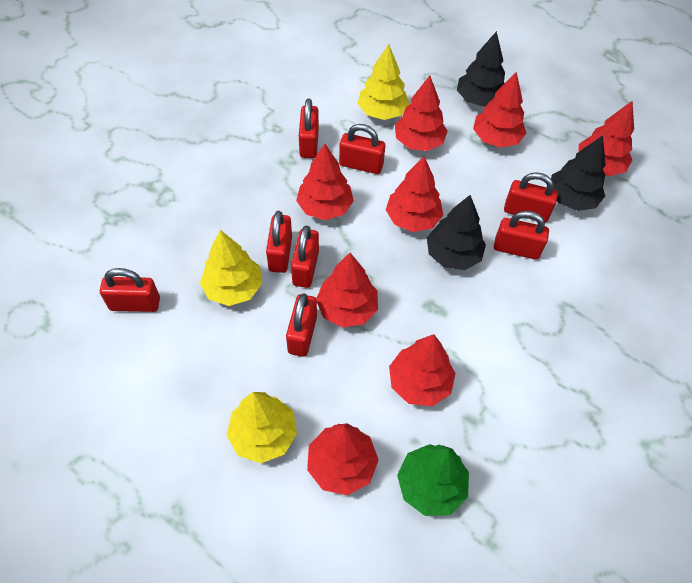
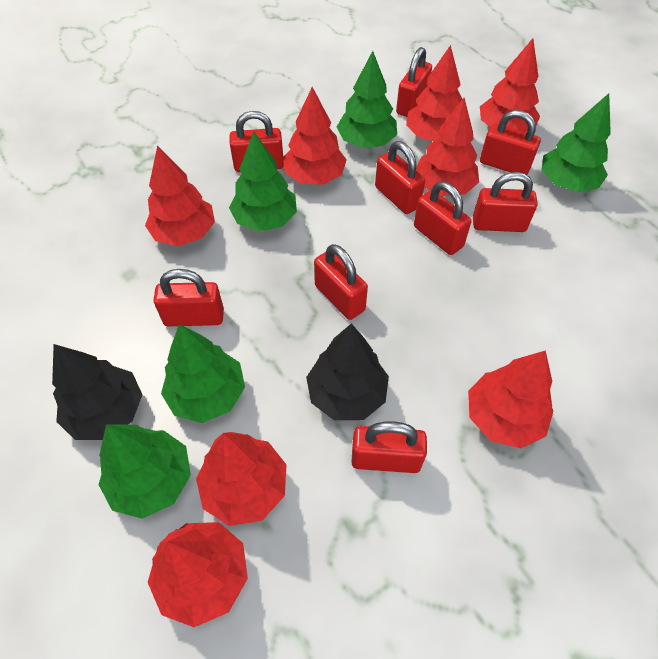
black tree: [427,195,486,270] [457,31,505,107] [551,135,606,211] = 3 -> [52,344,142,440] [306,324,389,420] = 2
green tree: [397,444,469,516] = 1 -> [98,424,191,519] [161,324,245,423] [229,132,297,232] [337,51,397,148] [542,93,611,192] = 5
red padlock: [100,268,160,312] [266,211,292,273] [286,293,317,357] [291,226,319,288] [299,98,319,158] [339,124,385,174] [494,211,549,260] [504,172,558,222] = 8 -> [153,269,224,326] [229,111,284,172] [314,244,368,320] [351,422,427,473] [375,141,425,214] [396,47,432,117] [414,182,471,255] [473,172,538,232] [480,110,541,175] = 9
yellow tree: [200,230,262,306] [226,392,297,463] [358,44,410,120] = 3 -> none = 0

